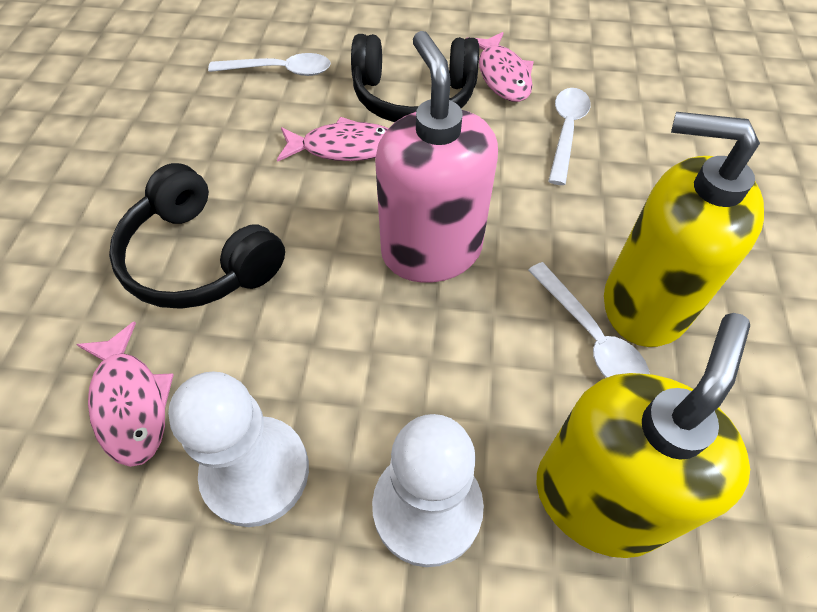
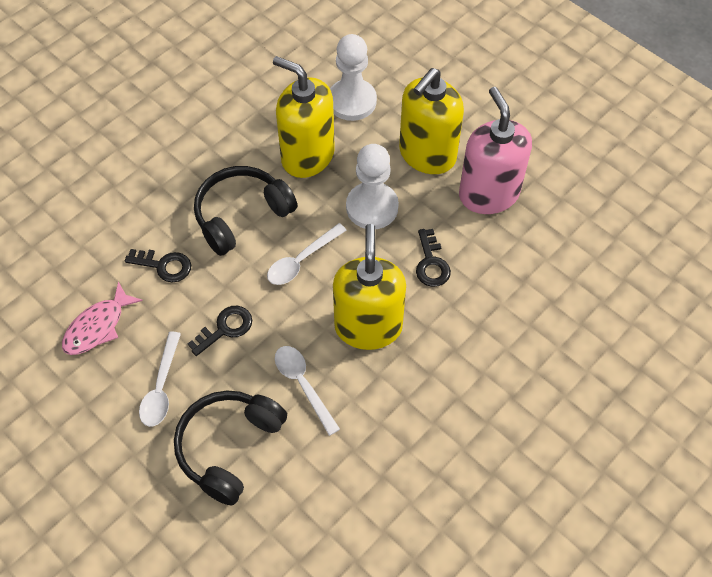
black key: none = 0 -> [125,249,191,283] [188,306,252,356] [416,229,451,287] = 3
pink fish: [76,321,174,467] [277,117,388,162] [466,32,534,102] = 3 -> [62,282,143,355] = 1
yellow soap dispenser: [537,313,750,558] [604,112,764,347] = 2 -> [273,56,335,178] [333,224,406,350] [399,68,464,174] = 3

